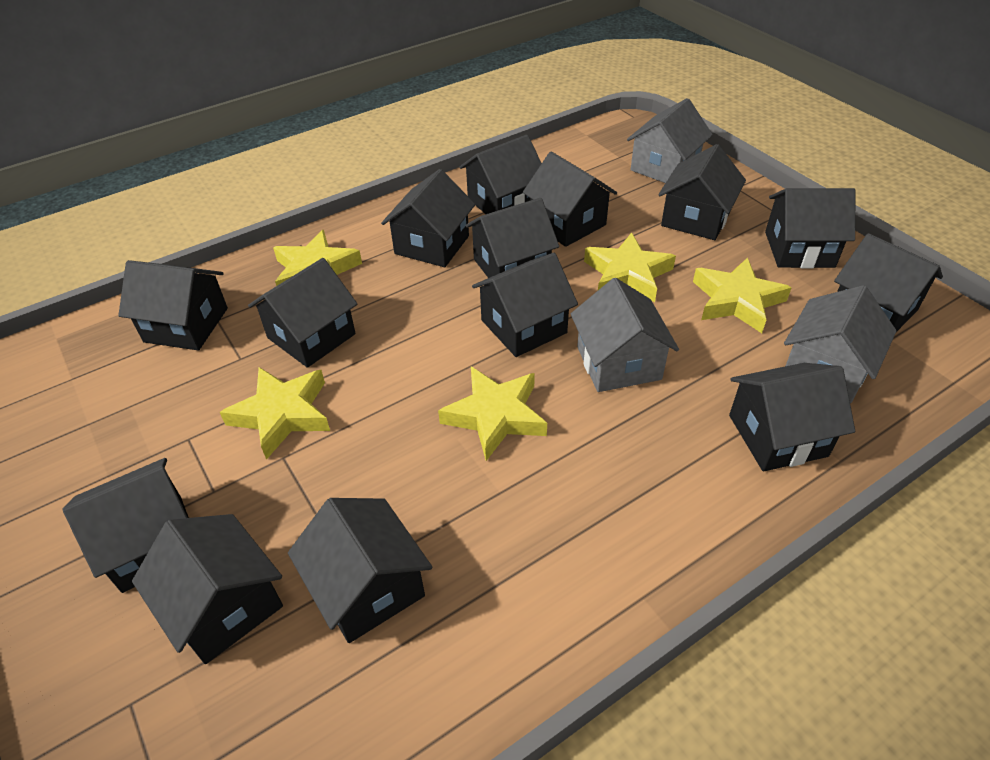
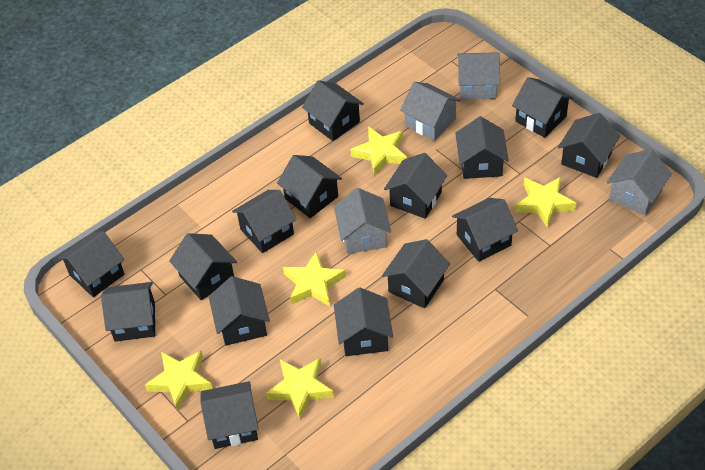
black house: [63,458,189,593] [118,260,228,351] [132,514,283,664] [248,258,357,368] [288,498,432,643] [381,169,475,267] [460,135,542,214] [465,198,559,278] [472,253,578,357] [523,152,617,247] [658,144,746,240] [729,363,855,471] [765,188,855,269] [834,233,943,332] = 14 -> [58,231,124,297] [101,282,155,342] [169,233,237,300] [200,381,259,449] [209,276,270,345] [232,190,297,253] [277,155,342,218] [302,80,364,141] [334,288,393,356] [382,239,450,308] [384,153,447,219] [452,198,518,262] [455,116,509,179] [512,77,574,138] [558,113,620,178] = 15
grey house: [571,278,679,392] [627,98,713,183] [784,285,896,403] = 3 -> [334,188,391,254] [400,82,461,141] [457,52,500,100] [607,149,672,216] = 4

